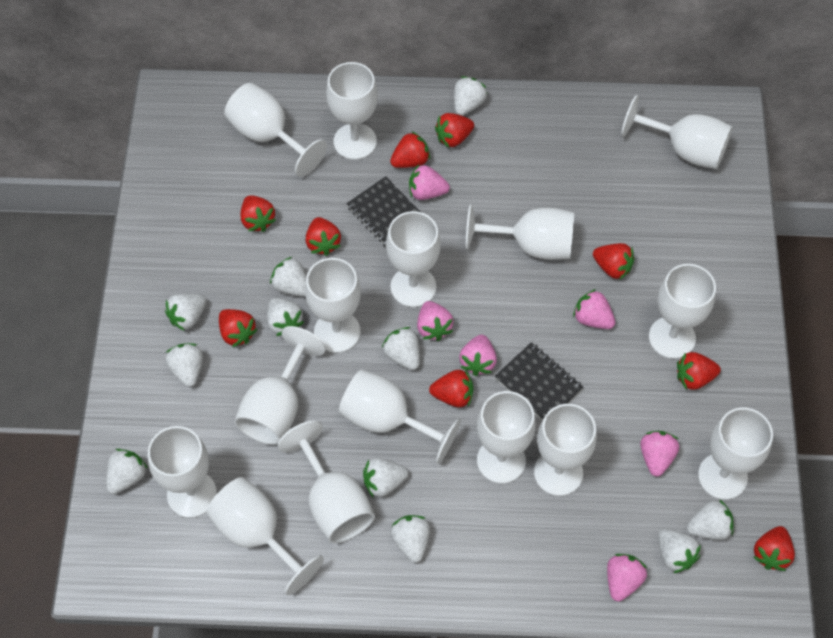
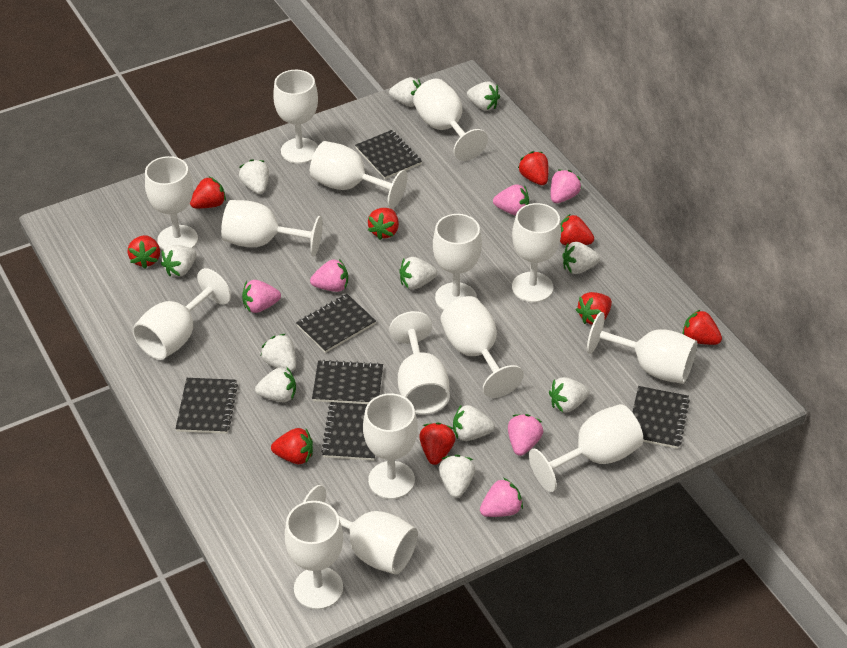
black notebook: [346,176,420,247] [494,342,584,420] = 2 -> [176,378,238,434] [296,294,376,353] [312,360,383,404] [321,402,375,461] [355,130,422,179] [632,386,690,449] = 6

